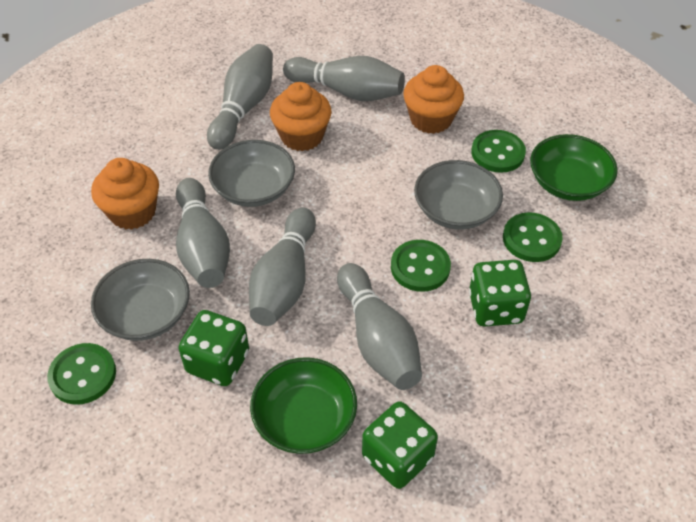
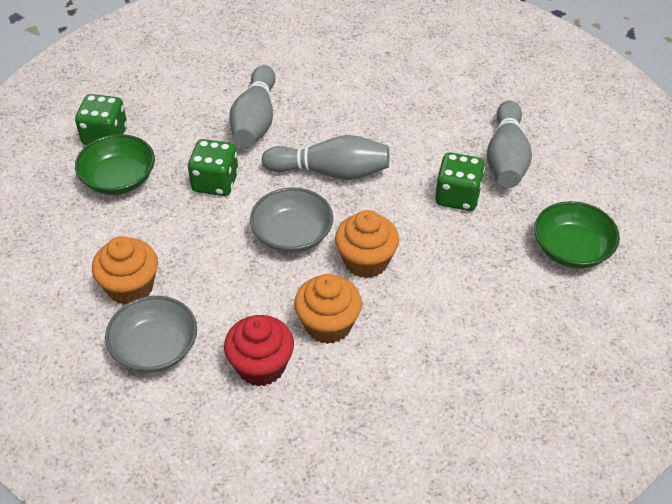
green button: [47,343,116,405] [391,240,451,292] [471,130,526,173] [503,212,563,262] = 4 -> none = 0
grey bowl: [91,259,190,341] [208,140,295,207] [414,160,503,229] = 3 -> [105,296,197,373] [250,187,333,253] = 2
grey bowling pin: [176,178,230,288] [207,44,273,150] [249,207,316,326] [283,56,405,101] [337,263,422,390] = 5 -> [229,65,275,147] [262,135,389,180] [486,101,532,188] = 3
red cupcake: none = 0 -> [224,315,294,386] = 1

